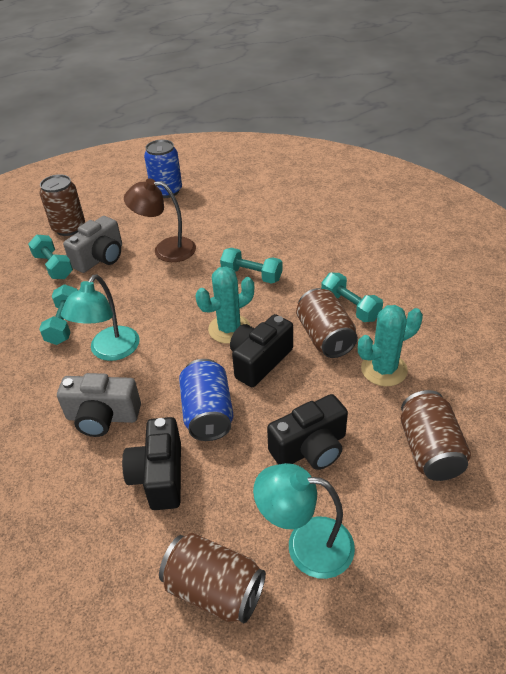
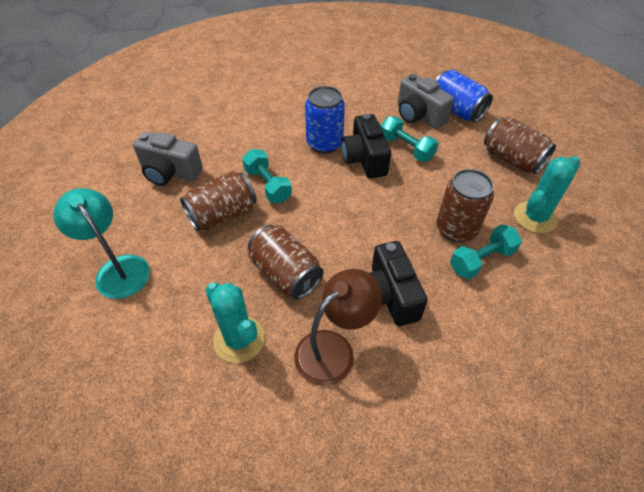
black camera: [122,417,181,510] [230,314,293,387] [267,394,348,470] = 3 -> [341,114,391,179] [369,241,427,326] = 2
turquoise dumbbell: [28,234,73,279] [39,284,78,345] [220,248,283,284] [321,273,383,322] = 4 -> [242,149,292,203] [381,116,439,162] [450,224,522,279] = 3
turquoise lamp: [61,274,140,361] [253,463,355,579] = 2 -> [53,188,150,299] = 1

